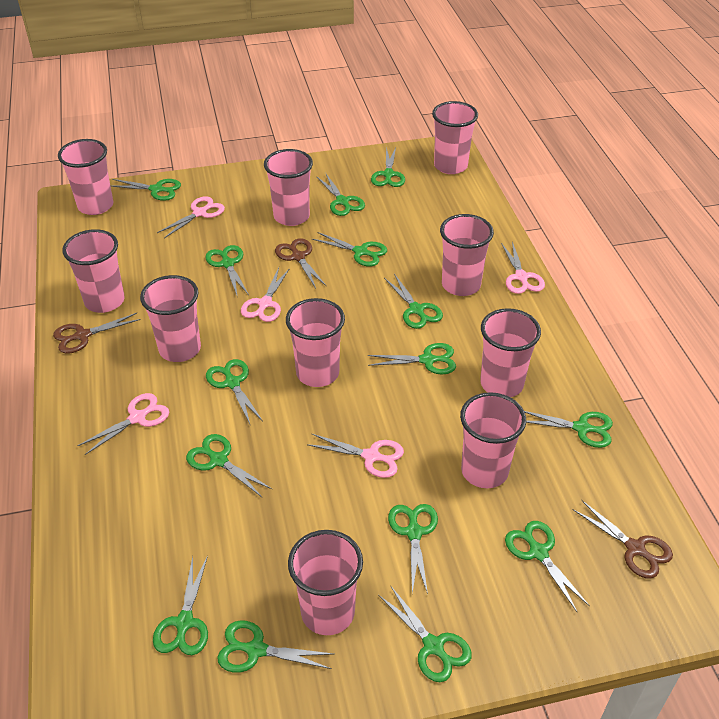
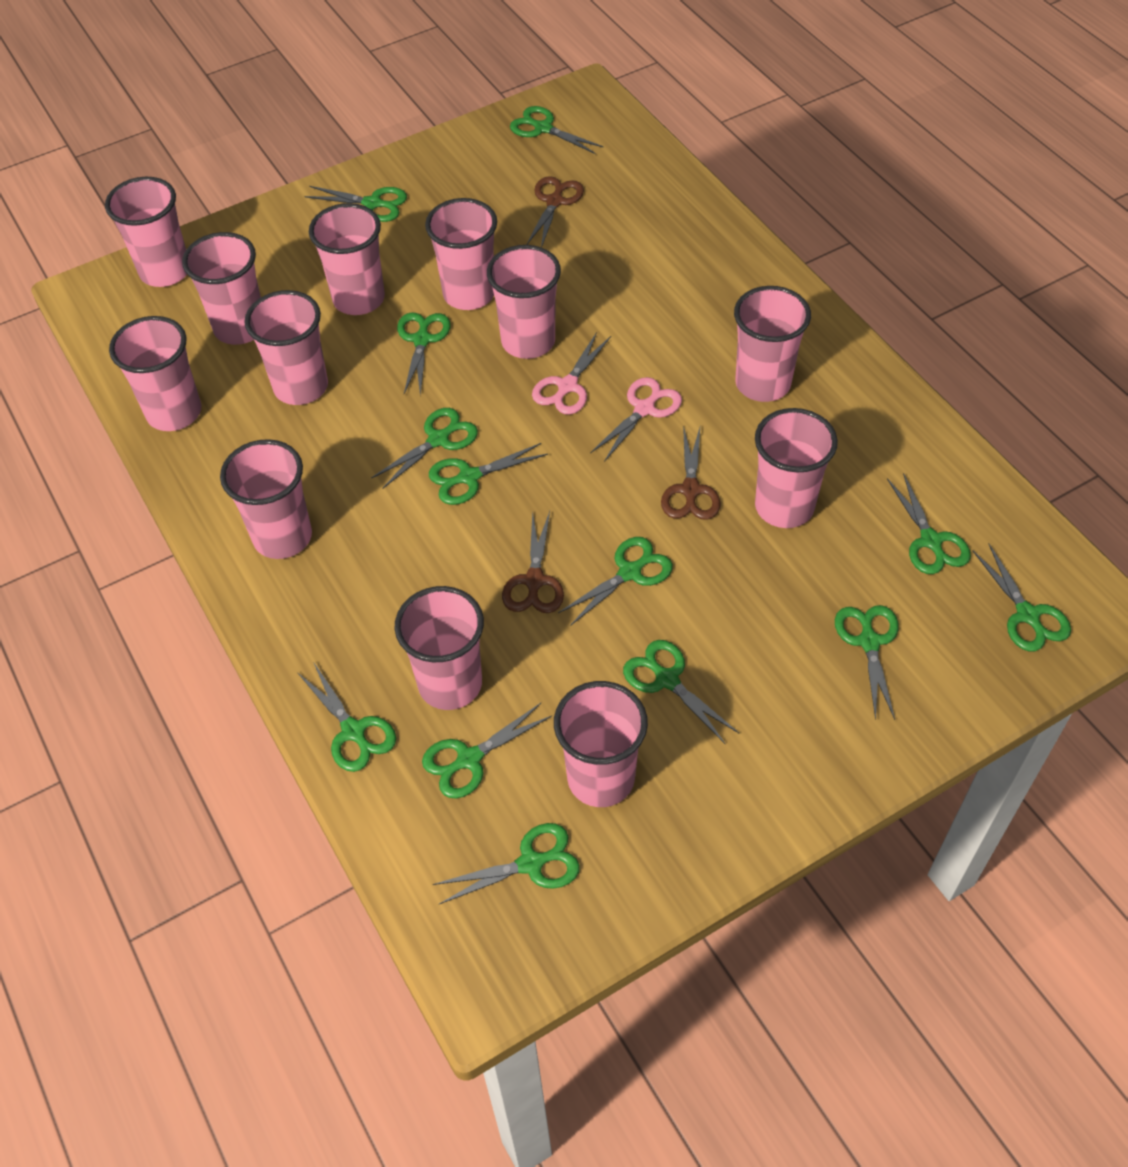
green scissors: [110,179,181,201] [153,556,208,655] [186,434,273,498] [205,245,249,295] [206,359,263,426] [217,620,333,673] [312,232,387,267] [316,174,365,216] [367,343,456,375] [371,147,405,187] [378,585,472,682] [384,274,443,329] [388,504,438,594] [505,521,590,612] [525,411,613,448] = 15 -> [297,663,396,772] [304,186,407,222] [371,408,478,489] [397,312,451,396] [422,703,552,799] [429,443,548,505] [433,823,580,904] [510,106,603,154] [558,537,673,626] [623,640,739,744] [835,605,899,720] [887,473,971,574] [972,544,1071,651] = 13
pink cup: [58,139,113,215] [62,229,125,313] [140,275,201,362] [264,149,313,226] [286,298,345,387] [288,530,363,635] [432,101,478,174] [440,214,494,296] [460,392,526,488] [480,308,541,397] = 10 -> [105,177,187,287] [109,316,201,431] [182,232,261,345] [220,439,312,559] [245,290,328,405] [309,203,385,315] [394,586,484,710] [425,198,497,310] [487,245,561,359] [554,681,648,807] [734,286,811,402] [755,408,838,528] = 12
pink scissors: [77,393,169,455] [157,196,225,238] [241,268,290,322] [307,433,404,478] [501,242,545,294] = 5 -> [532,332,611,415] [590,377,682,462] = 2

